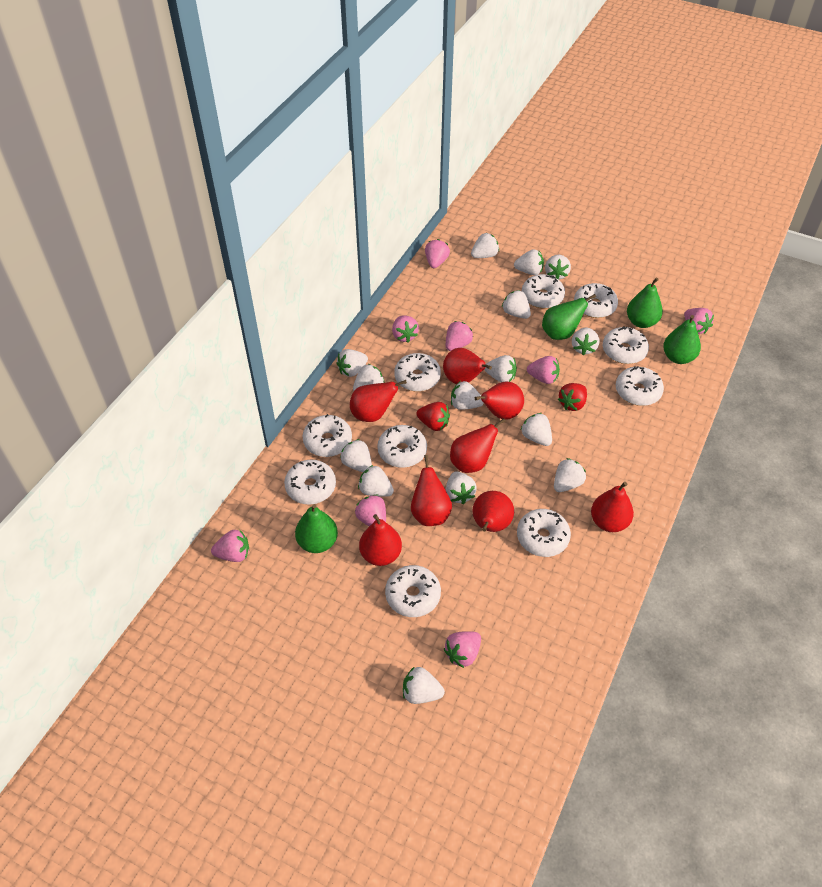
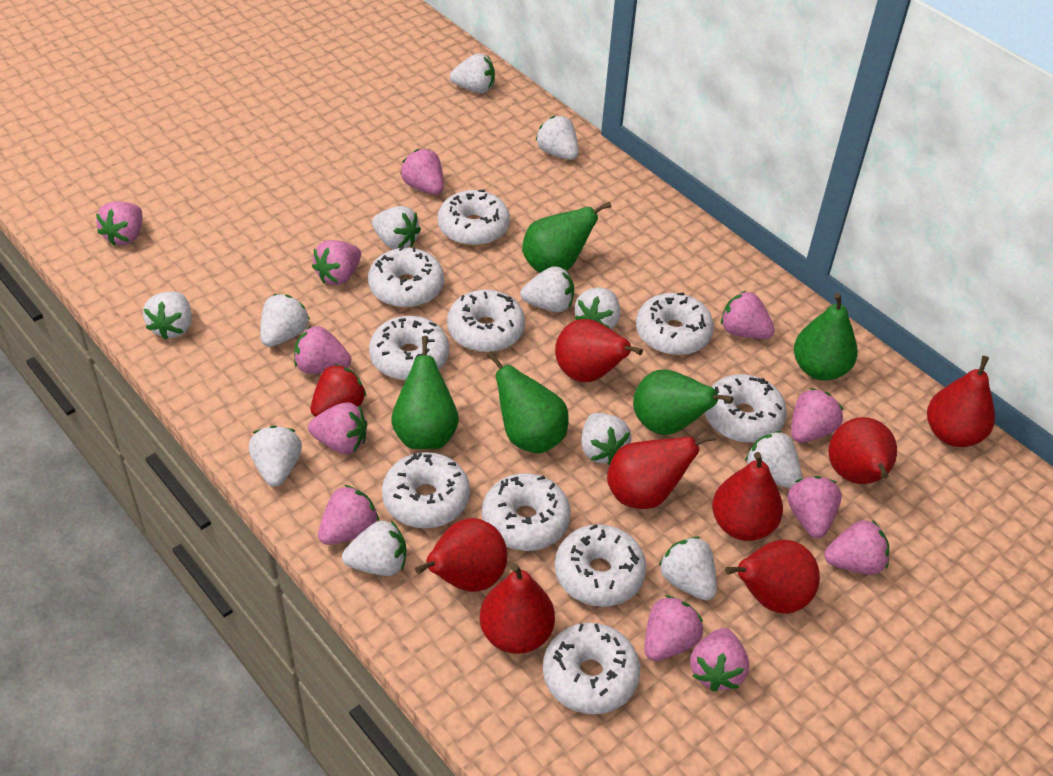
green pear: [295,504,338,553] [542,294,596,340] [627,277,663,328] [663,315,701,364] = 4 -> [391,336,459,449] [487,351,569,453] [522,201,611,273] [633,369,733,435] [794,293,858,381] = 5
pink strawberry: [211,529,249,562] [355,494,386,526] [392,315,419,343] [425,239,450,268] [444,631,481,668] [446,321,473,351] [527,356,560,384] [684,308,714,334] = 8 -> [96,201,142,246] [294,326,351,374] [308,403,367,454] [312,240,361,285] [318,485,379,545] [400,149,444,195] [644,595,703,661] [690,628,749,692] [721,291,775,339] [788,476,842,538] [791,388,844,443] [824,520,889,575] = 12
red strawberry: [416,402,450,431] [558,383,587,411] = 2 -> [311,364,366,417] = 1
white strawberry: [336,349,368,377] [340,439,372,472] [353,364,385,391] [358,465,394,497] [403,667,445,704] [446,471,477,504] [451,381,484,410] [471,233,499,258] [484,355,517,382] [502,290,531,319] [514,249,544,275] [521,413,552,446] [545,255,571,280] [554,458,586,492] [572,328,599,355] = 15 -> [143,292,192,340] [249,426,302,487] [260,294,310,347] [342,521,407,576] [372,206,421,249] [450,53,495,93] [520,266,574,312] [535,116,579,160] [575,288,620,329] [581,413,632,465] [659,537,717,601] [745,431,802,488] = 12

